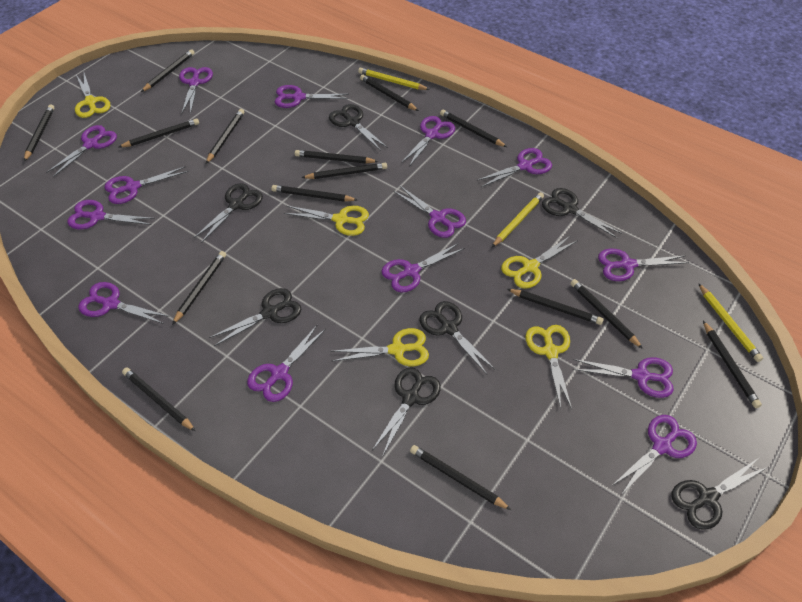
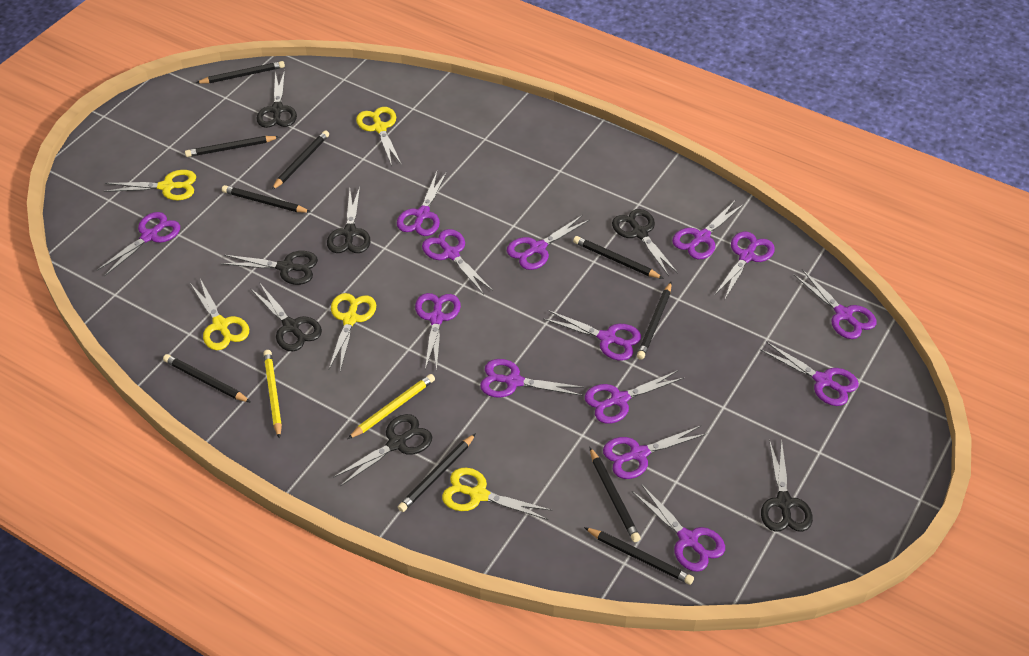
black pencil: [24,104,54,162] [119,118,199,147] [122,368,196,431] [141,49,194,92] [172,251,226,325] [206,109,245,164] [271,185,357,202] [295,150,379,164] [301,163,387,179] [360,75,419,111] [410,445,511,510] [440,110,507,147] [507,289,604,325] [570,279,643,349] [703,321,762,408] = 15 -> [163,354,251,403] [185,136,279,157] [196,61,285,83] [222,185,311,213] [271,130,329,190] [398,433,476,512] [573,236,664,279] [584,527,694,585] [590,447,641,542] [637,282,672,360] = 10
yellow pencil: [358,68,430,90] [492,192,544,247] [698,283,763,362] = 3 -> [263,350,282,439] [348,374,435,439] = 2

